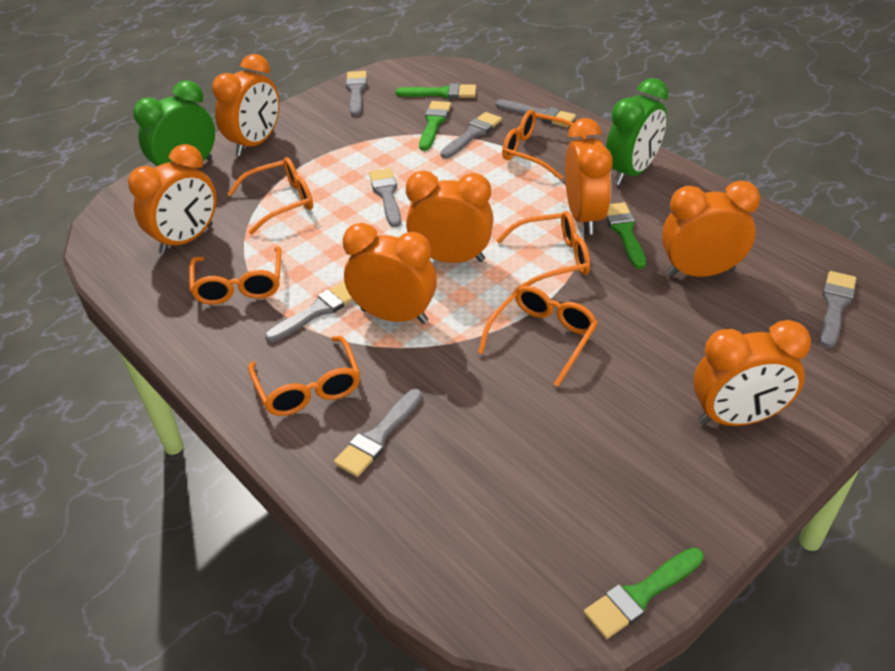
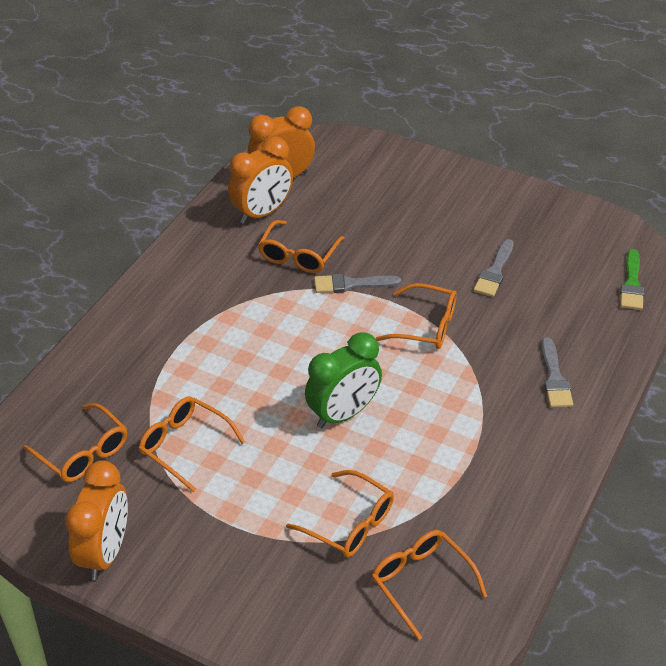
green brush: [395,83,476,99] [419,101,451,151] [584,547,704,639] [606,202,646,269] = 4 -> [620,249,644,310] = 1
green clock: [133,80,215,166] [606,78,669,185] = 2 -> [305,332,382,428] = 1
grey brush: [265,282,353,343] [334,389,422,477] [346,71,367,116] [369,168,401,227] [440,112,502,158] [495,99,576,127] [820,271,856,348] = 7 -> [314,273,401,293] [473,239,514,297] [541,337,573,407] = 3
orange clock: [128,144,216,254] [212,54,280,156] [343,223,437,324] [406,171,493,263] [565,118,613,235] [662,181,760,277] [693,320,811,426] = 7 -> [65,460,128,580] [228,136,293,224] [248,106,315,178] = 3

